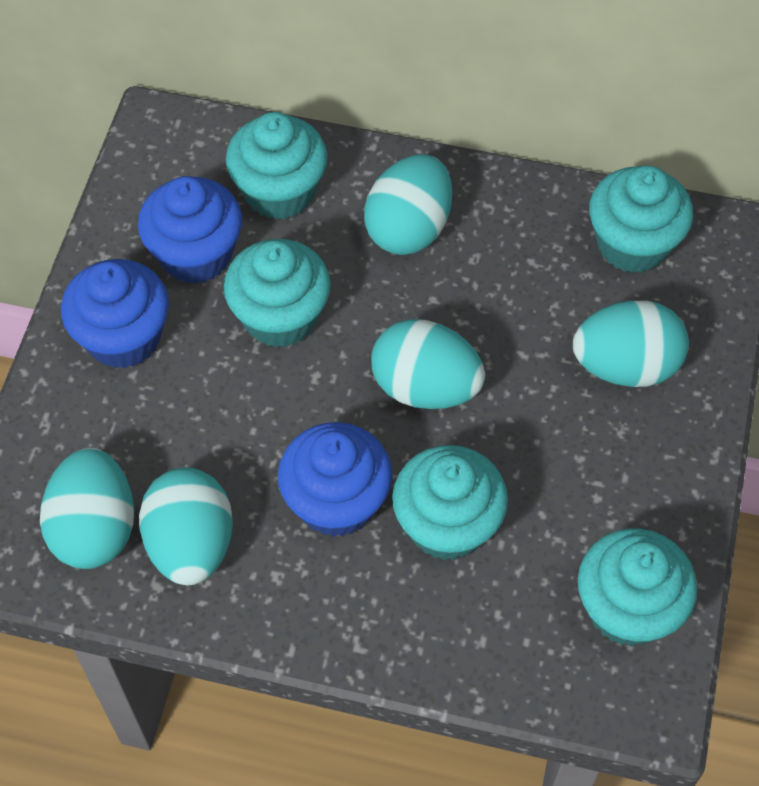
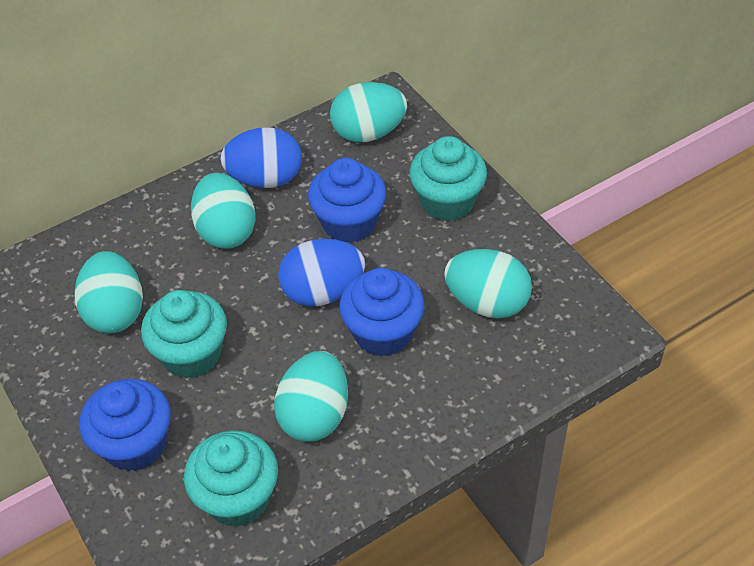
blue egg: none = 0 -> [220,127,302,188] [278,239,365,307] = 2
turquoise cupcake: [224,239,331,348] [226,112,328,220] [392,445,508,560] [578,528,697,647] [589,165,693,273] = 5 -> [141,290,227,378] [184,430,278,527] [409,136,487,221] = 3

